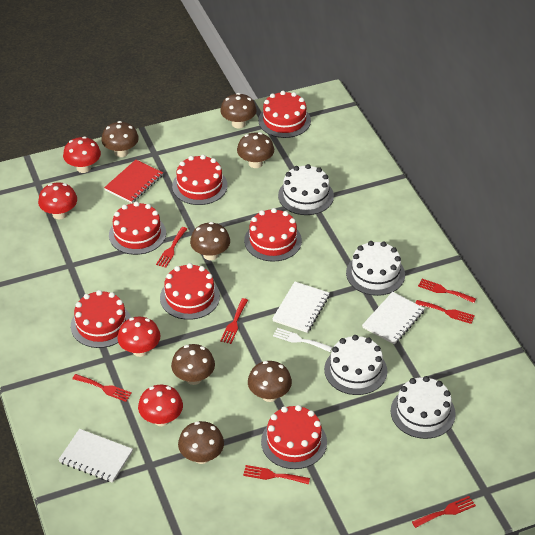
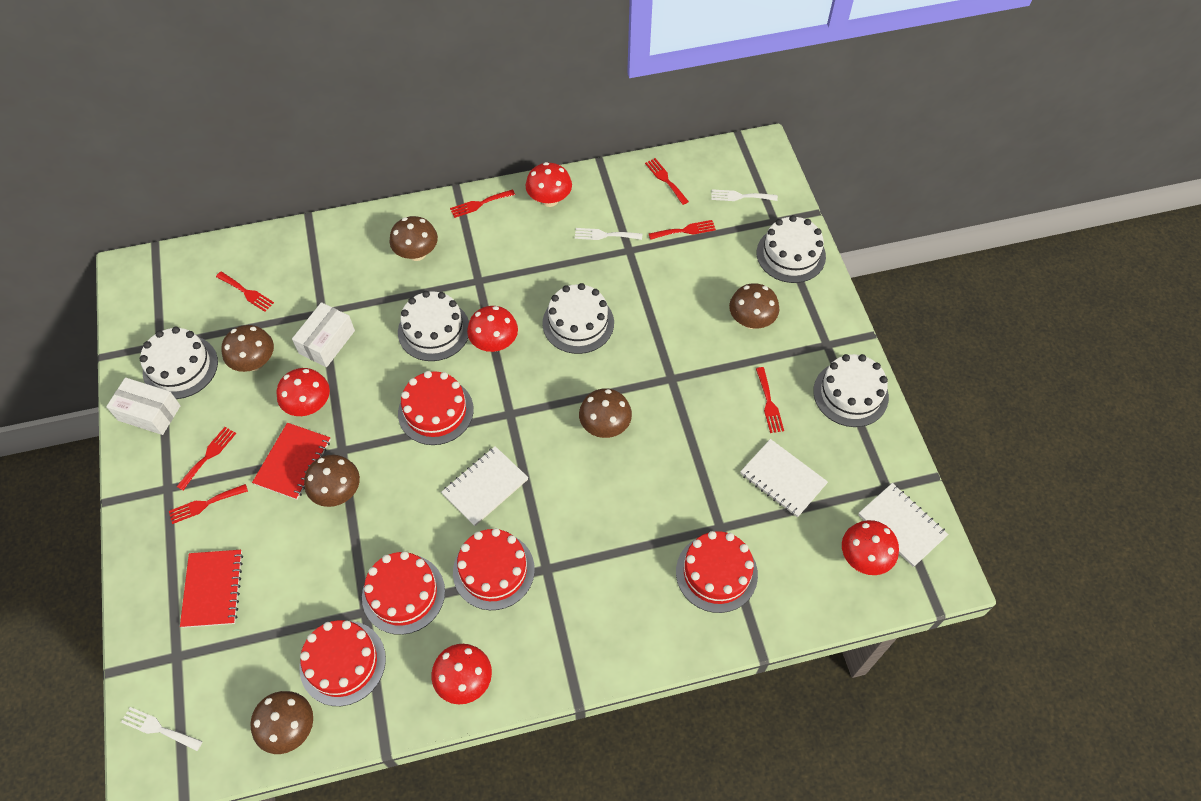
brown mushroom: [101,121,139,157] [171,344,215,385] [178,421,224,464] [190,222,230,261] [220,93,257,128] [237,132,274,168] [248,361,292,402] = 7 -> [221,325,274,372] [250,691,313,754] [304,455,360,507] [390,216,438,261] [579,388,632,438] [729,283,779,329] = 6
red cake: [71,290,131,348] [109,202,166,255] [160,263,220,320] [172,155,227,205] [244,208,302,262] [258,91,311,138] [261,405,327,469] = 7 -> [299,620,386,706] [362,551,445,635] [398,371,474,445] [453,528,535,610] [676,531,758,613] = 5
red mushroom: [38,182,77,219] [63,137,101,173] [117,317,160,357] [138,385,183,426] = 4 -> [277,368,330,416] [431,644,492,705] [467,306,518,352] [526,162,572,207] [842,520,899,575] = 5
red notebook: [104,160,163,203] = 1 -> [180,550,243,628] [252,423,331,500] = 2
white box: none = 0 -> [106,377,181,435] [292,302,355,367] = 2
white cake: [278,164,334,215] [324,335,387,395] [346,241,405,296] [391,376,456,439] = 4 -> [140,327,218,399] [398,291,469,361] [542,283,614,354] [757,215,826,283] [813,354,889,427] = 5
white fork: [273,328,333,352] = 1 -> [121,707,203,751] [575,228,642,240] [711,189,778,201] = 3

